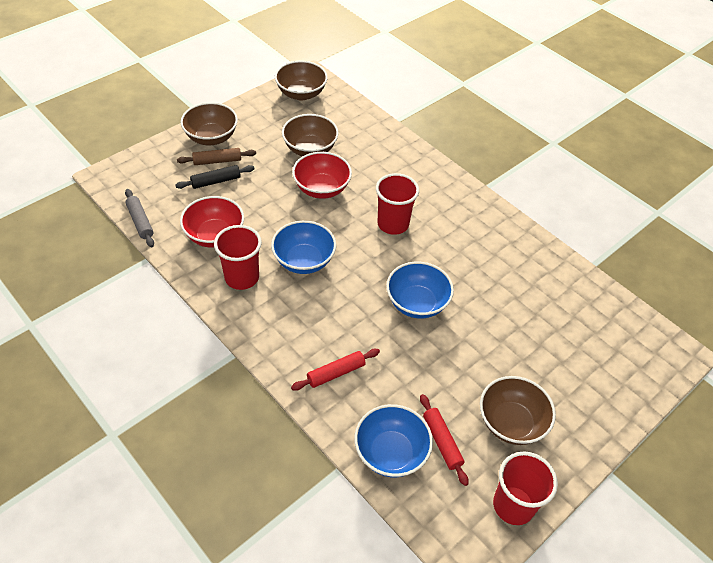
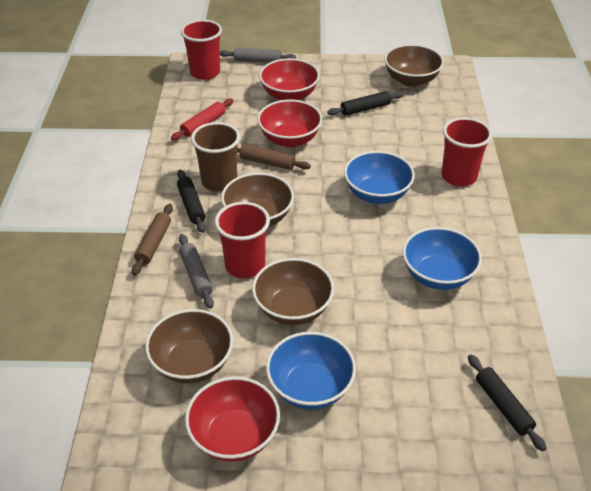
black rolling pin: [175,165,255,189] = 1 -> [177,169,206,233] [327,91,403,116] [468,354,547,451] = 3
brown cup: none = 0 -> [191,122,240,192] = 1
brown rolling pin: [177,148,256,165] = 1 -> [132,204,173,275] [237,144,311,170] = 2
grey rolling pin: [125,189,154,247] = 1 -> [179,234,214,309] [220,48,296,63] = 2
red bowl: [180,196,244,248] [292,152,352,199] = 2 -> [185,377,280,462] [257,99,322,147] [259,58,320,100] = 3
red rolling pin: [291,349,380,391] [420,394,469,486] = 2 -> [171,99,233,141] = 1

